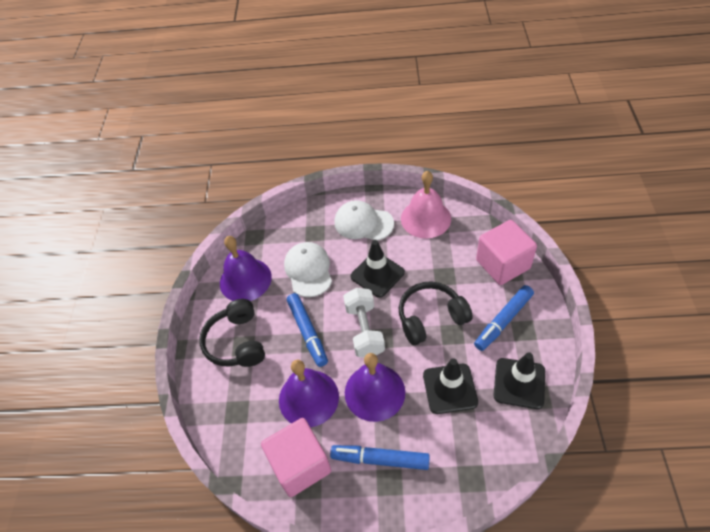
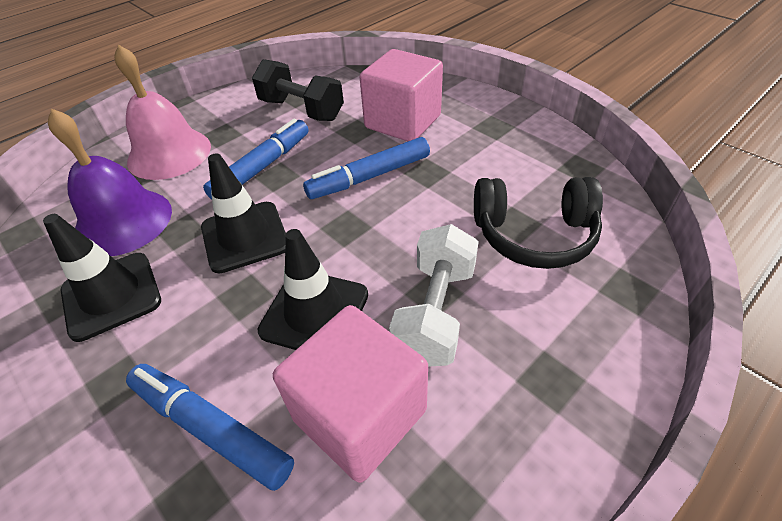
black dumbbell: none = 0 -> [252,59,344,121] = 1
black headphones: [199,299,265,367] [399,281,473,345] = 2 -> [474,177,603,269] = 1
purple bell: [220,236,272,301] [279,360,339,428] [345,353,405,422] = 3 -> [48,109,172,256] = 1
white cap: [284,242,332,297] [334,200,394,241] = 2 -> none = 0

